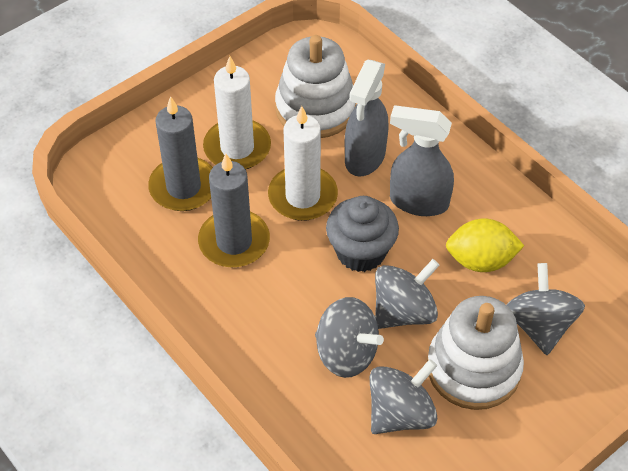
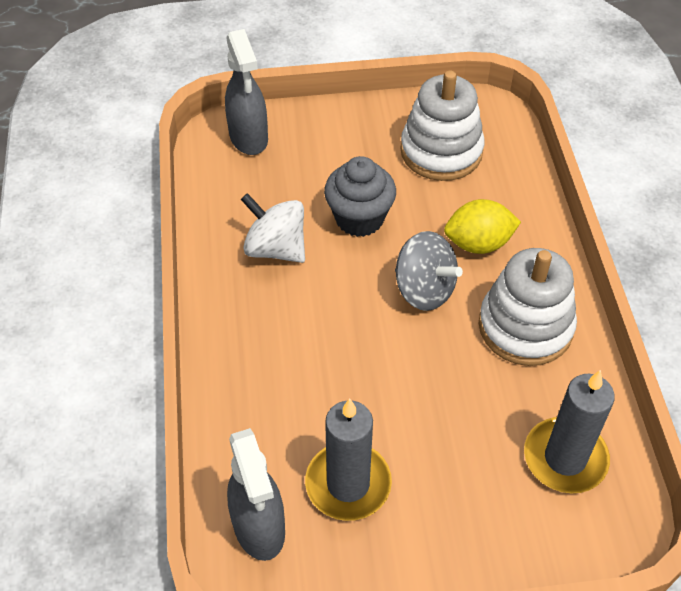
grey spinning top: [315,297,384,378] [370,359,437,434] [375,259,440,329] [506,263,585,355] = 4 -> [395,231,463,311] = 1
white candle: [203,56,271,170] [268,106,338,221] = 2 -> none = 0
white spinning top: none = 0 -> [241,193,305,263] = 1

